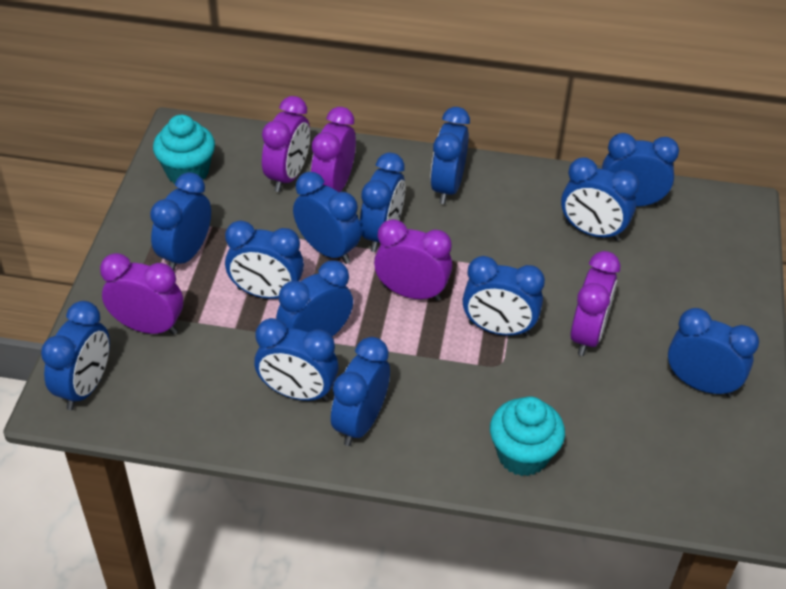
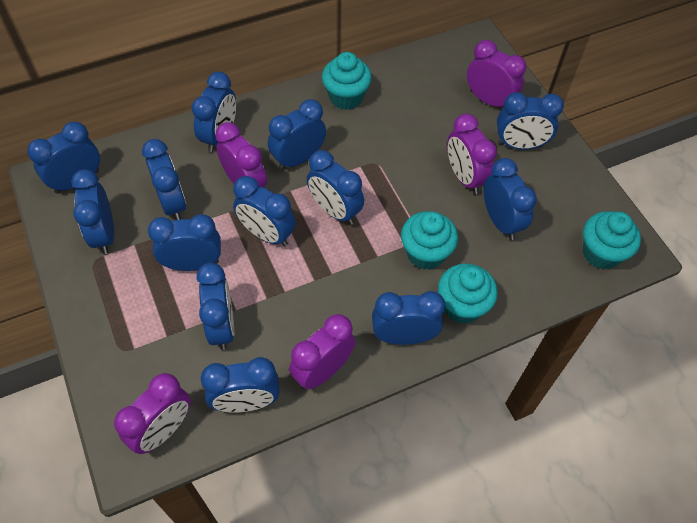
turquoise cupcake: [153,115,215,184] [490,396,565,476] = 2 -> [322,52,372,110] [401,211,458,270] [438,264,498,324] [583,211,641,269] = 4

